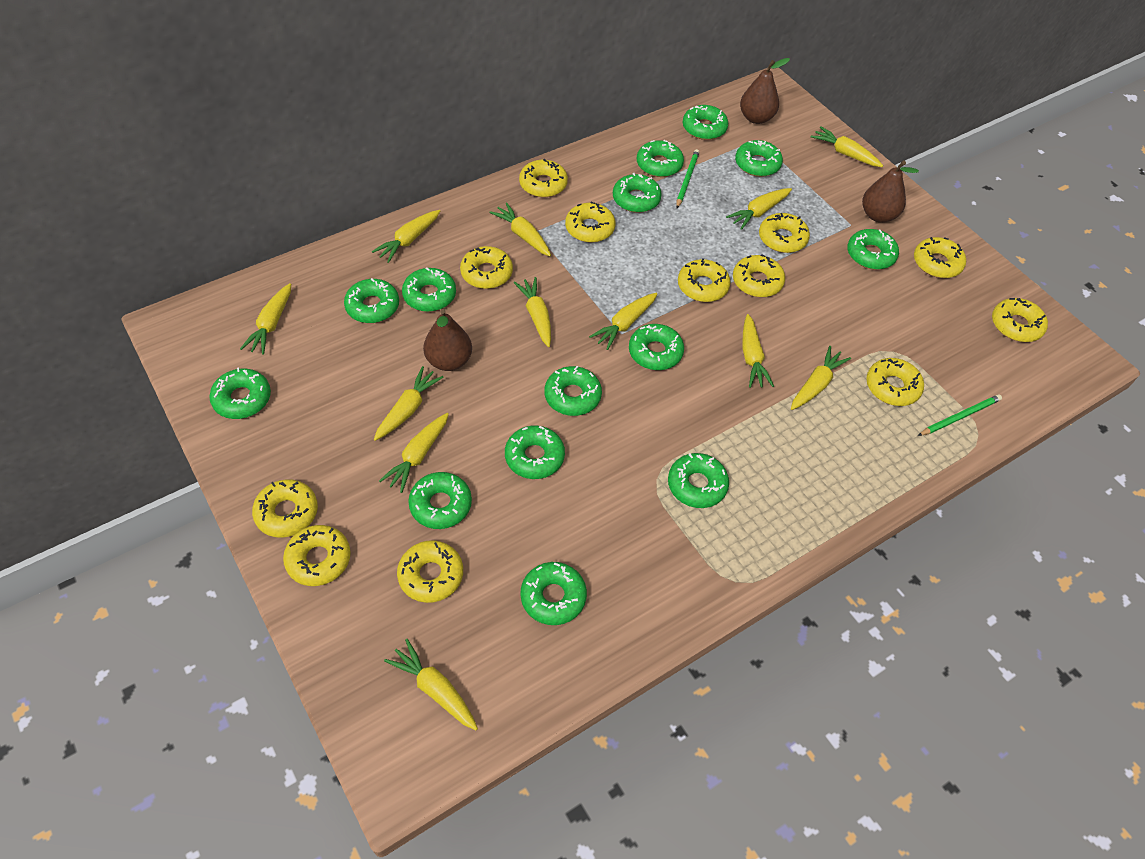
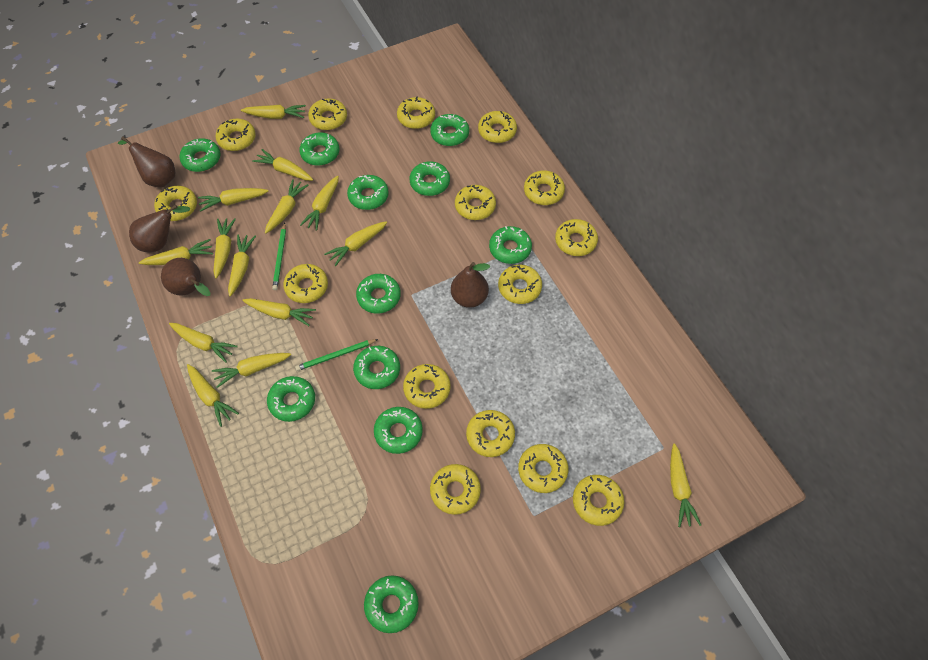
brown pear: [423,309,472,371] [740,58,790,124] [862,161,919,223] = 3 -> [118,136,175,187] [129,205,190,252] [161,258,211,296] [451,262,490,308] = 4
green donut: [209,368,271,419] [344,278,399,323] [402,267,456,312] [408,472,472,529] [505,426,565,479] [520,562,587,625] [545,366,602,416] [613,173,662,213] [629,324,684,370] [637,140,684,177] [668,453,729,508] [683,105,728,140] [735,140,783,177] [847,229,899,270] = 14 -> [179,138,221,172] [267,376,315,422] [299,132,339,166] [347,175,389,210] [353,346,400,389] [356,274,401,314] [364,575,419,633] [374,407,423,454] [410,161,450,196] [430,114,469,146] [489,226,532,264] = 11
yellow carrot: [240,283,291,355] [372,210,440,263] [374,366,444,441] [379,413,449,493] [384,639,478,730] [489,202,551,256] [513,277,551,347] [589,293,658,350] [726,188,792,230] [743,314,774,388] [791,346,851,410] [811,126,883,167] = 12 -> [139,239,213,265] [169,323,238,363] [187,364,239,427] [198,188,268,212] [212,353,291,388] [213,218,236,279] [228,235,256,297] [241,105,306,119] [242,298,316,326] [252,149,313,181] [265,179,309,234] [300,176,339,231] [324,221,387,266] [670,443,701,527] = 14
yellow donut: [252,479,318,538] [283,525,351,586] [397,540,463,603] [460,246,513,289] [519,159,568,197] [565,202,616,243] [678,258,731,302] [733,254,785,297] [759,213,810,253] [866,358,924,406] [914,237,966,278] [992,298,1048,342] = 12 -> [154,186,197,221] [215,119,256,151] [283,264,328,303] [308,98,347,130] [397,96,435,129] [403,364,451,409] [430,464,481,515] [455,185,496,220] [466,410,515,457] [478,111,517,143] [498,265,542,304] [518,444,569,493] [524,170,565,205] [555,219,598,256] [573,475,624,526] = 15

